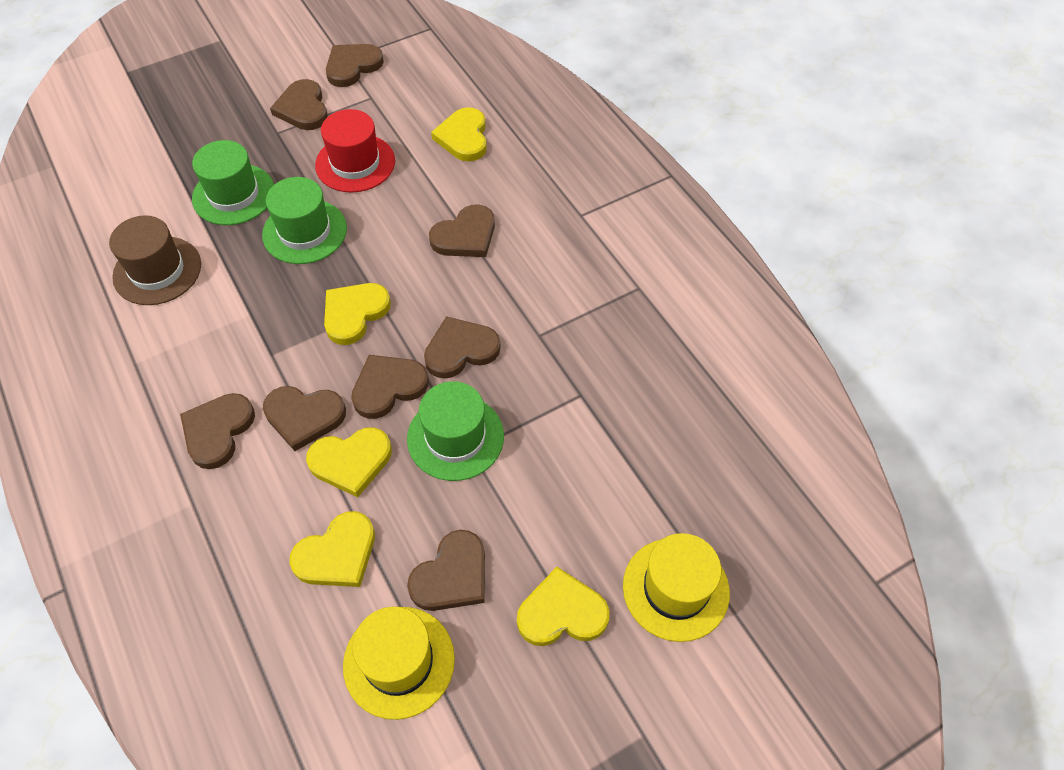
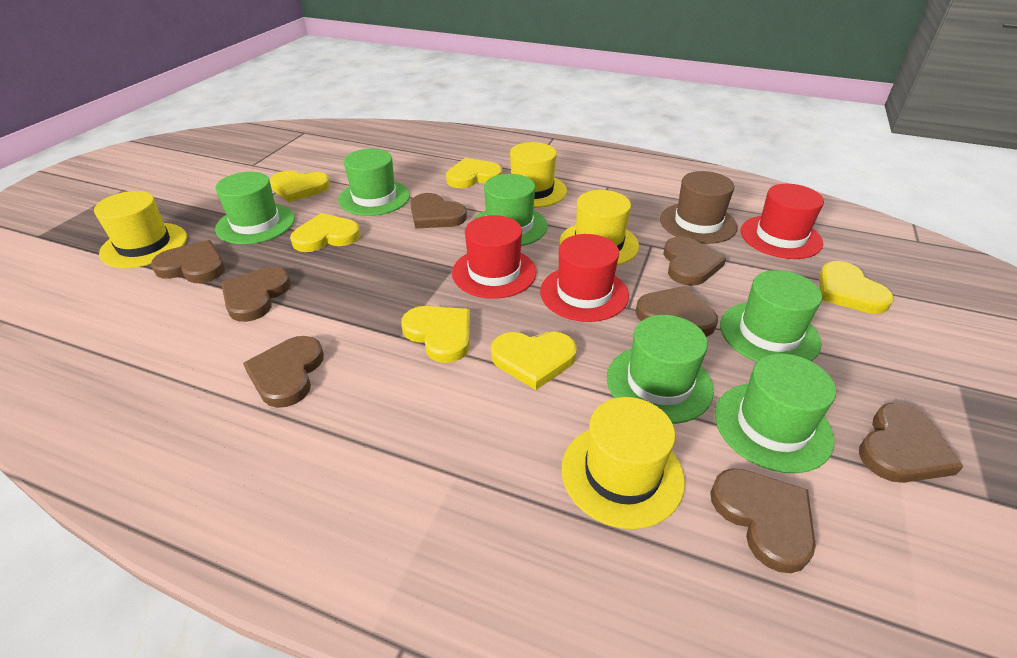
green hat: [192,140,274,225] [262,177,347,264] [407,381,504,481] = 3 -> [215,172,295,244] [338,149,410,216] [474,174,548,246] [607,315,714,424] [715,354,836,473] [720,270,822,362] = 6
red hat: [315,109,395,192] = 1 -> [452,215,536,299] [540,234,629,322] [741,184,824,259] = 3
yellow hat: [343,607,455,720] [623,533,730,642] = 2 -> [94,191,187,268] [510,142,567,208] [559,190,639,265] [562,397,685,529] = 4
yellow heart: [289,511,375,587] [306,427,392,497] [324,283,391,345] [431,107,487,161] [517,567,610,646] = 5 -> [270,171,330,202] [290,213,361,252] [401,306,470,363] [446,158,502,188] [491,332,577,390] [819,261,894,314] = 6

